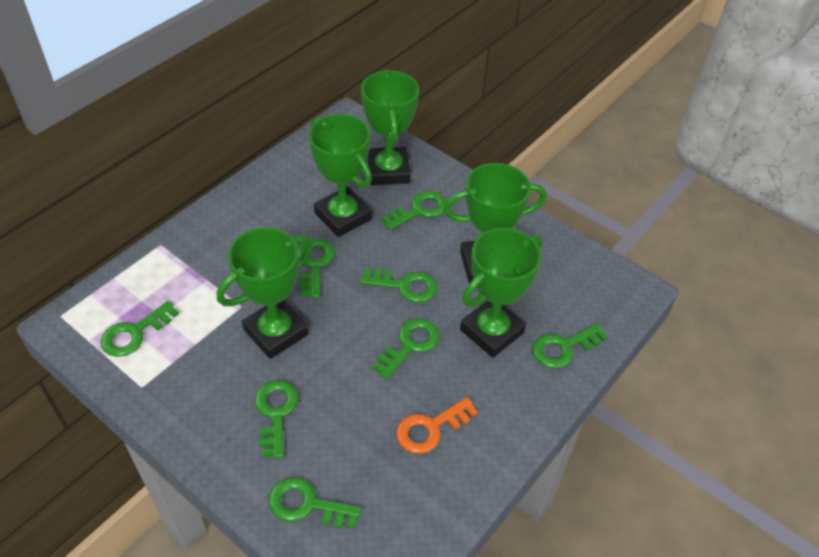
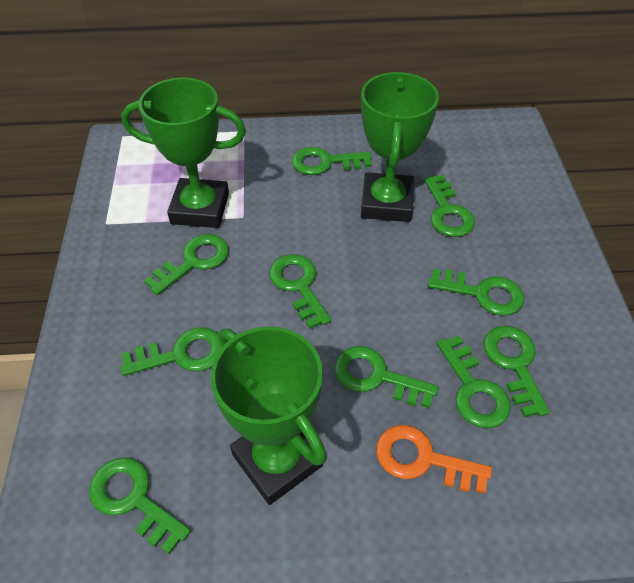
green key: [101,301,179,357] [255,380,298,458] [269,477,362,529] [298,238,335,298] [360,268,437,303] [372,318,439,379] [381,191,446,230] [532,323,608,368] = 8 -> [89,457,191,554] [121,328,222,376] [144,234,229,295] [269,254,331,329] [292,147,372,175] [334,346,439,408] [424,175,475,237] [427,269,524,316] [437,336,511,428] [484,326,550,417] = 10
green trophy: [217,227,313,359] [309,114,372,237] [361,69,419,185] [444,163,546,283] [460,228,542,358] = 5 -> [121,78,246,228] [211,326,327,505] [361,72,439,222] = 3

